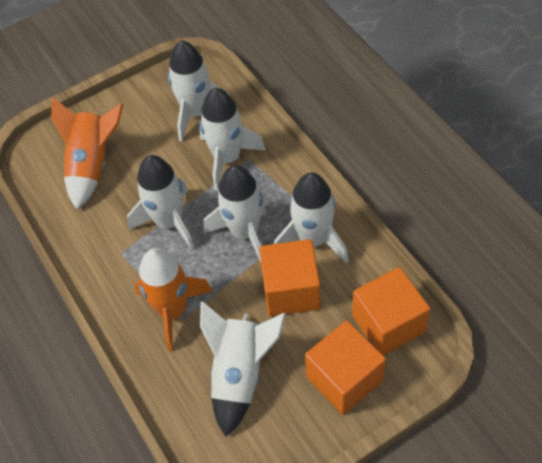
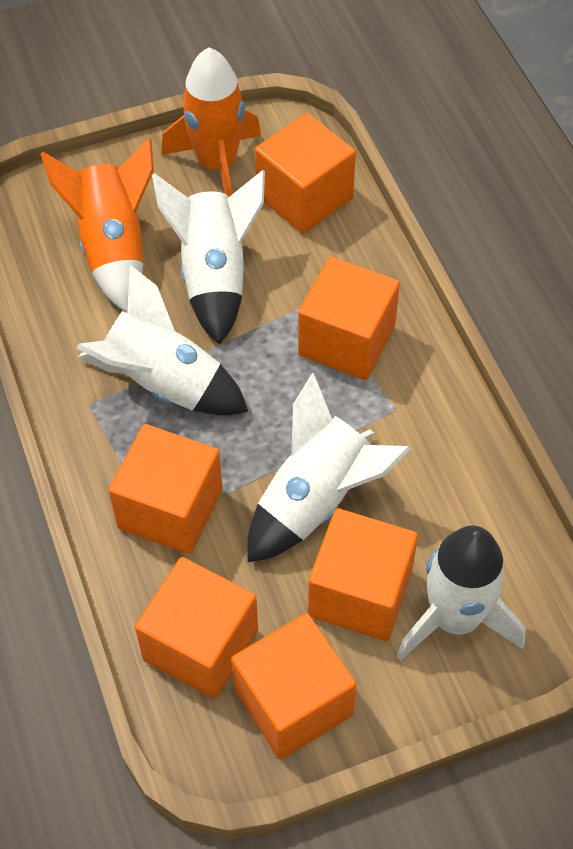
orange cube: [259,239,321,316] [305,321,386,415] [352,267,430,355] = 3 -> [108,424,223,554] [135,557,258,699] [231,613,356,760] [255,113,356,234] [298,257,400,380] [308,508,418,641] = 6
white rocket: [127,155,195,250] [168,40,230,142] [199,88,266,191] [200,301,286,437] [203,165,270,262] [274,172,349,263] = 6 -> [77,265,248,415] [152,170,265,345] [247,373,411,562] [397,526,525,661] = 4

